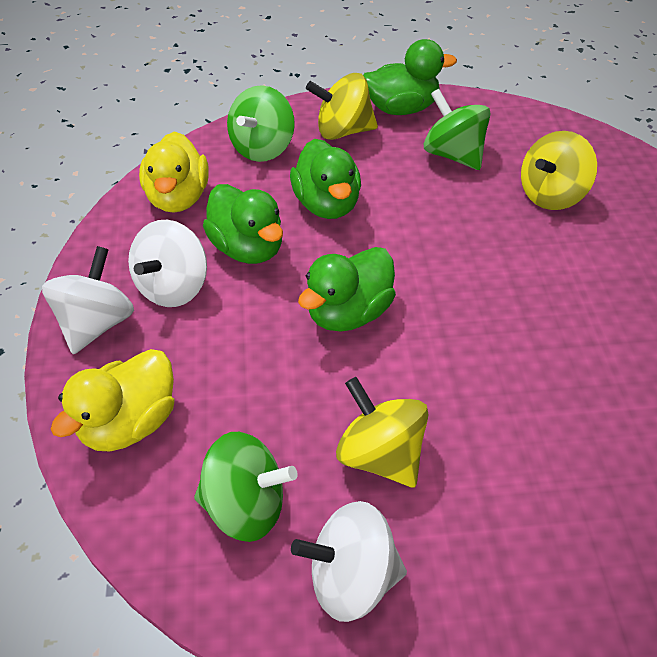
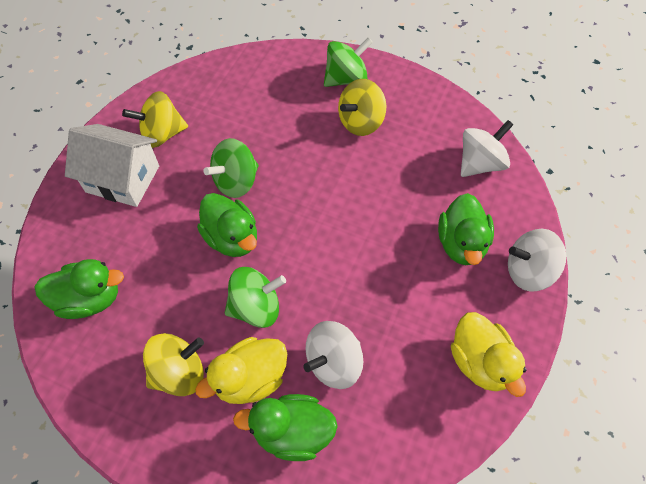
white house: none = 0 -> [65,124,159,207] = 1

